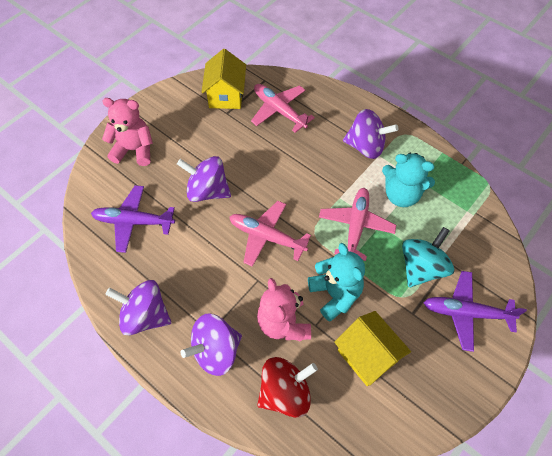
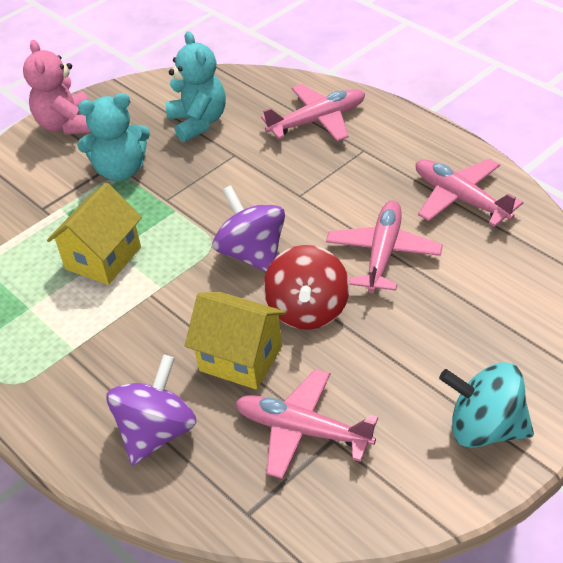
pink plane: [229,201,311,267] [251,84,315,133] [319,188,396,261] = 3 -> [235,369,378,479] [261,84,365,141] [326,200,443,293] [416,159,523,227] = 4
pink teddy bear: [102,98,153,166] [257,278,311,341] = 2 -> [23,40,90,135] = 1
purple plane: [91,185,175,253] [424,271,527,352] = 2 -> none = 0
purple spinning top: [105,280,171,336] [177,156,231,202] [181,313,242,376] [343,109,398,159] = 4 -> [106,354,197,466] [213,186,285,272] = 2

